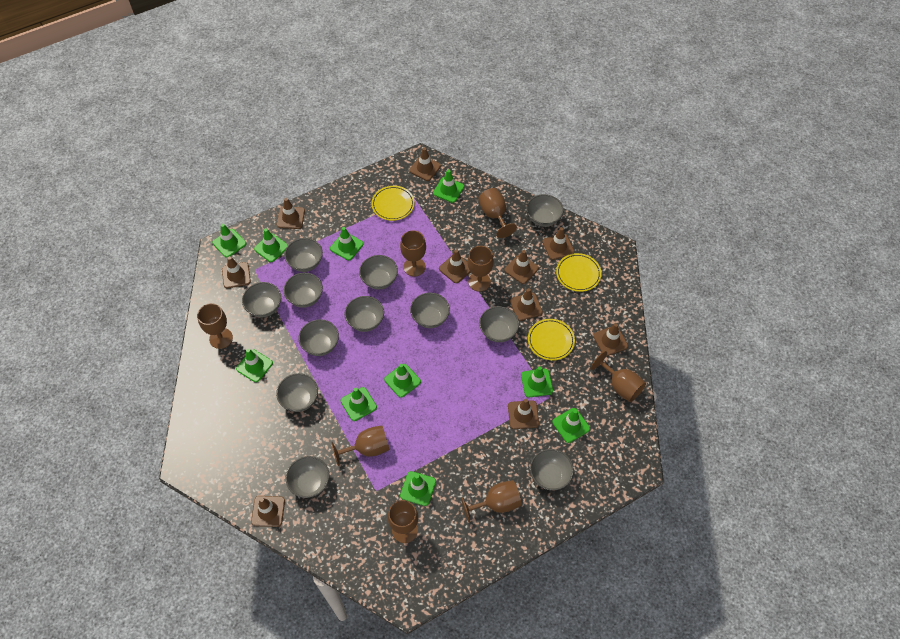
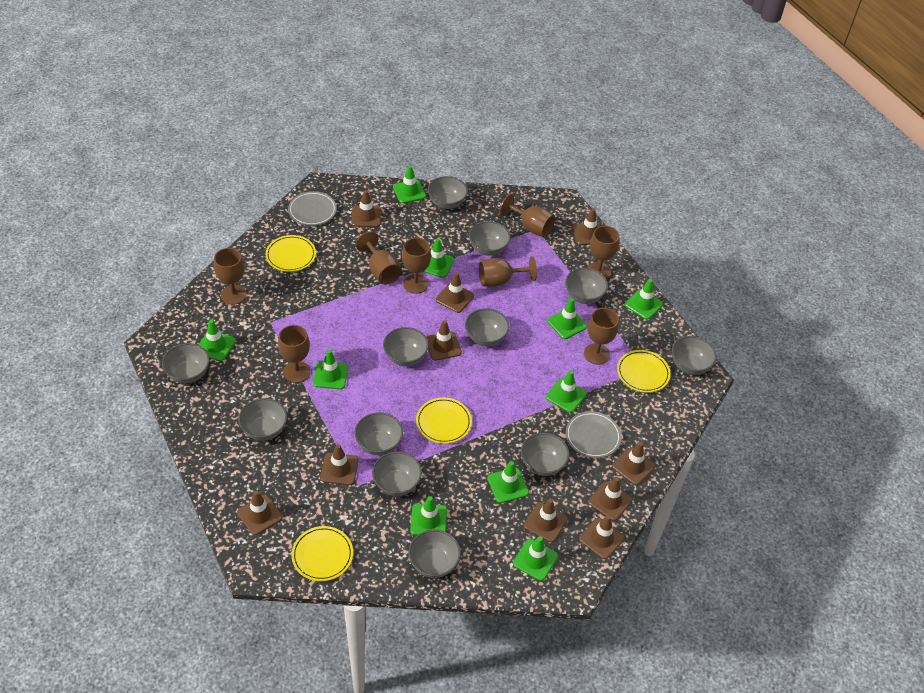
grey plate: none = 0 -> [288,191,337,226] [566,411,621,458] = 2
yellow plate: [371,186,415,221] [528,319,575,360] [556,253,602,292] = 3 -> [266,235,316,272] [291,526,353,581] [416,397,472,444] [617,350,671,393] = 4

